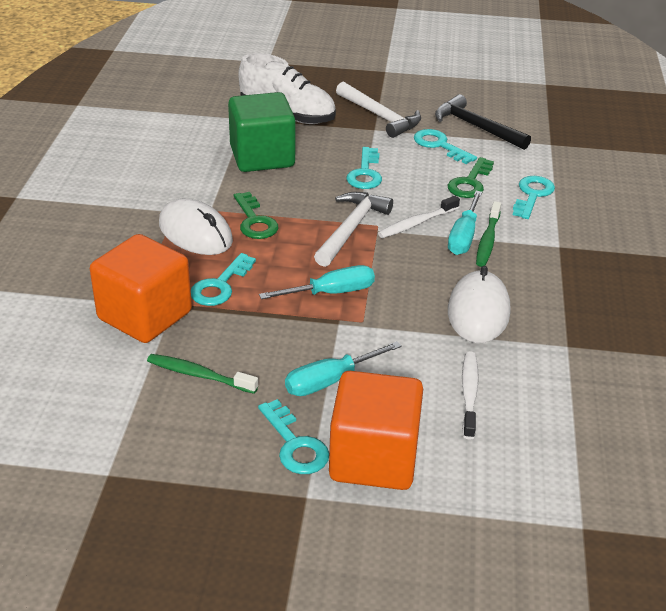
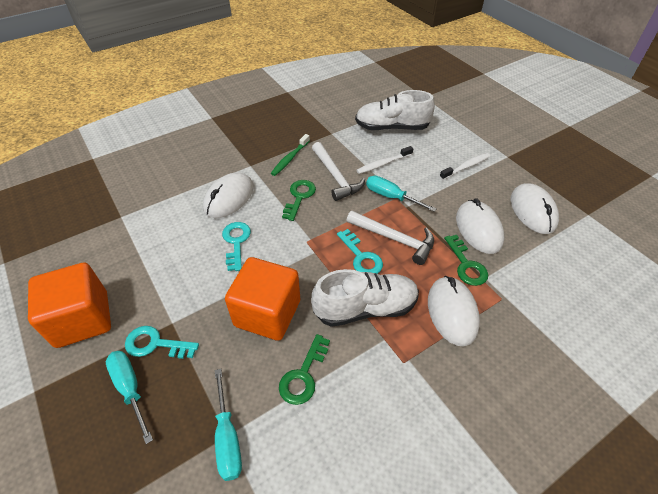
black hammer: [435,94,531,150] = 1 -> none = 0
green cube: [228,92,295,172] = 1 -> none = 0
green key: [234,192,279,239] [448,157,494,198] = 2 -> [279,334,330,405] [282,180,316,221] [444,235,488,286] = 3
green toothbrush: [147,354,258,394] [476,201,501,267] = 2 -> [271,134,310,176] = 1
turquoise key: [191,253,256,306] [258,399,329,474] [346,147,382,189] [414,129,477,164] [513,176,555,219] = 5 -> [125,326,199,359] [222,222,251,271] [337,229,383,274] = 3
white mouse: [159,198,233,255] [448,266,510,343] = 2 -> [203,173,254,218] [428,276,480,346] [456,199,504,254] [510,183,559,234] = 4
white shoe: [238,53,336,124] = 1 -> [311,269,419,327] [355,90,435,131] = 2

